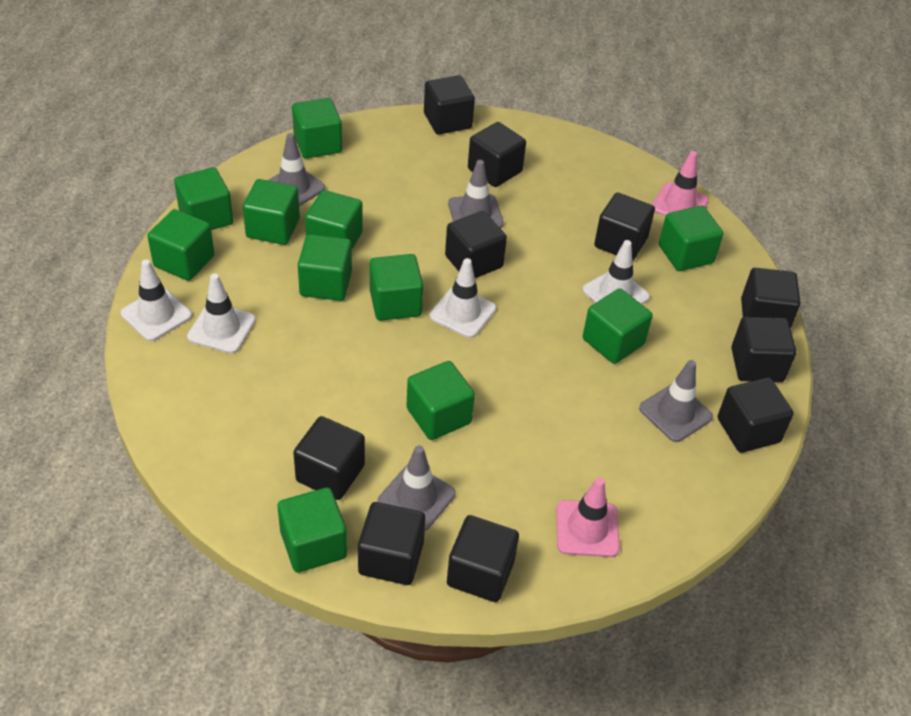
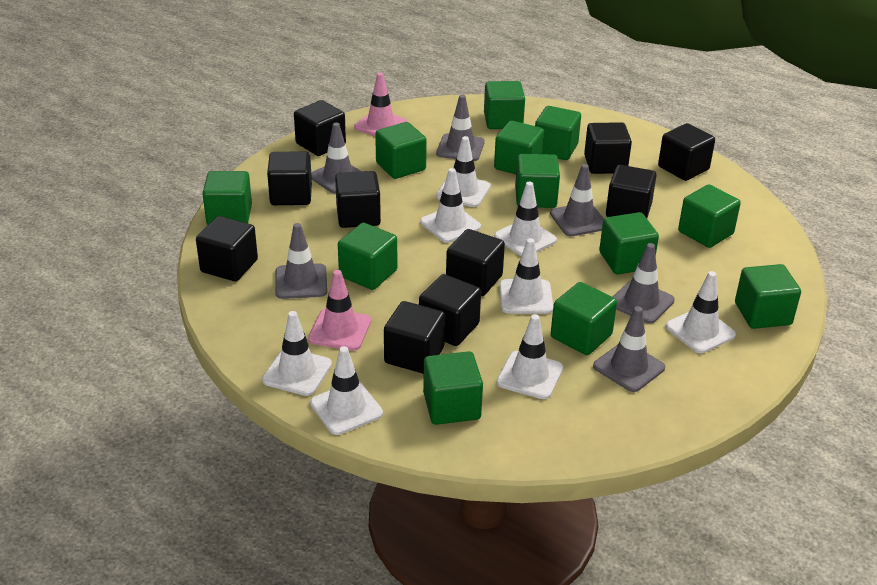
green cube: [147,209,214,281] [174,167,233,230] [243,179,300,245] [278,487,347,573] [292,98,342,159] [298,234,352,301] [305,190,363,249] [370,254,423,321] [407,361,475,440] [583,288,653,364] [659,206,723,271] = 11 -> [202,171,252,225] [338,223,397,290] [375,122,427,179] [423,351,483,425] [484,81,525,129] [494,121,544,174] [515,154,560,208] [535,106,581,160] [551,282,617,355] [599,212,659,275] [678,184,741,248] [735,264,801,329] = 12
grey traffic cone: [268,133,325,207] [377,445,455,531] [448,160,504,228] [639,360,713,442] = 4 -> [275,223,327,299] [311,123,362,194] [436,95,485,161] [550,164,604,236] [593,306,665,392] [613,243,675,324] = 6
white traffic cone: [121,259,192,341] [187,273,256,354] [429,258,496,338] [582,240,650,304] = 4 -> [262,311,332,396] [310,346,383,435] [420,168,481,243] [436,136,491,207] [494,182,557,256] [497,314,563,399] [499,238,553,314] [666,271,736,353] = 8

